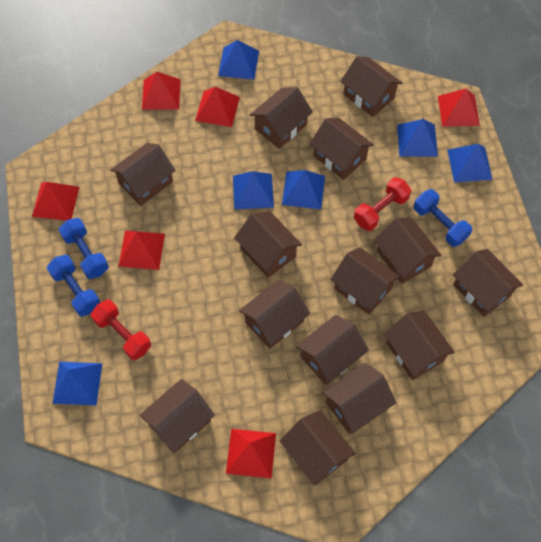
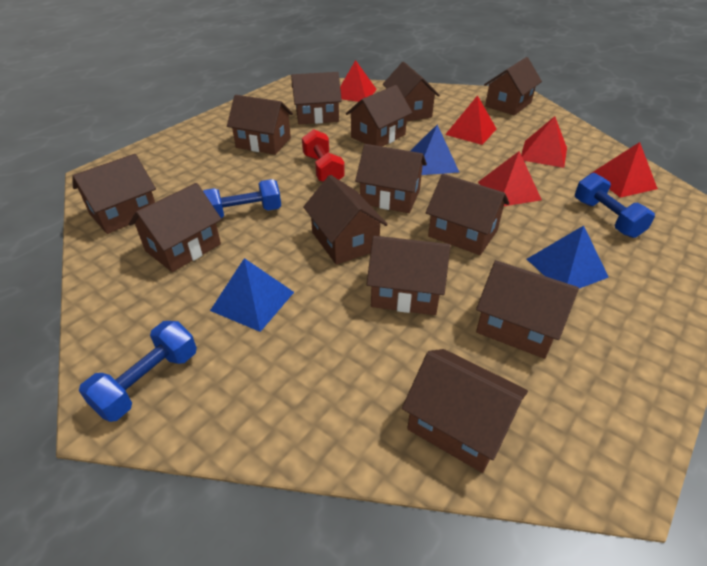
blue pyramid: [52,362,102,406] [218,40,259,80] [233,171,274,210] [282,170,325,209] [397,119,438,157] [447,144,493,182] = 6 -> [210,258,294,332] [410,124,459,175] [527,225,609,289] = 3
brown house: [110,143,176,206] [140,379,215,453] [234,211,302,278] [239,280,310,349] [250,87,313,149] [280,410,356,486] [296,315,369,385] [309,118,374,180] [322,363,396,434] [330,247,400,315] [340,56,402,117] [374,218,441,284] [384,310,455,380] [453,249,523,317] = 14 -> [72,154,156,234] [129,183,222,272] [227,95,293,155] [291,72,342,124] [303,175,388,265] [346,85,412,147] [355,144,427,213] [366,236,451,315] [383,62,440,121] [402,349,528,473] [426,174,509,255] [476,260,579,359] [484,57,542,115] = 13
red dumbbell: [91,299,151,360] [354,177,411,231] = 2 -> [302,129,345,182] = 1
red pyramid: [32,182,79,220] [118,230,165,270] [142,72,180,110] [195,87,240,127] [226,429,276,479] [438,89,480,127] = 6 -> [340,60,377,102] [445,95,496,145] [478,151,542,206] [521,116,567,168] [590,142,658,198] = 5

